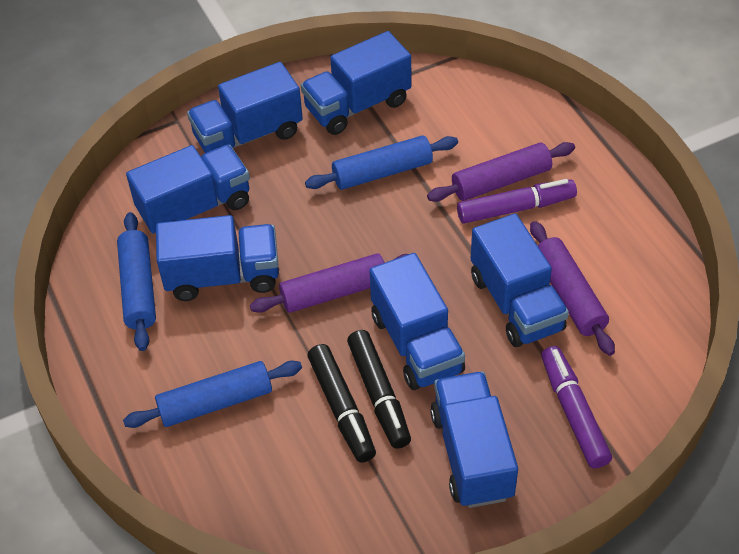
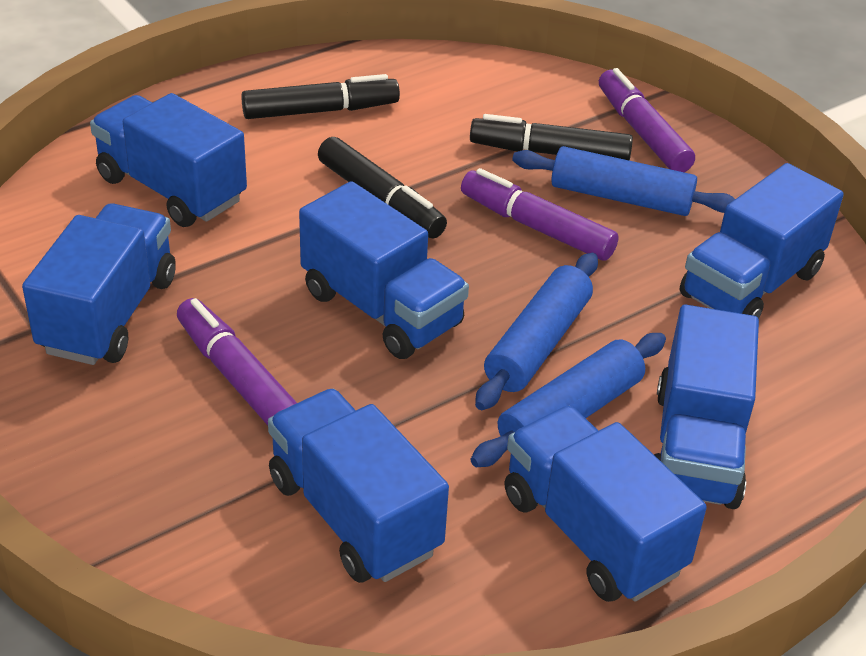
black marker: [307,344,376,463] [347,330,411,449] = 2 -> [241,74,400,119] [318,137,447,239] [470,114,633,161] = 3
purple marker: [457,179,577,224] [541,346,612,468] = 2 -> [177,298,297,425] [461,168,619,260] [599,68,695,172] = 3
purple rolling pin: [250,253,408,313] [427,142,575,202] [530,221,615,356] = 3 -> none = 0

